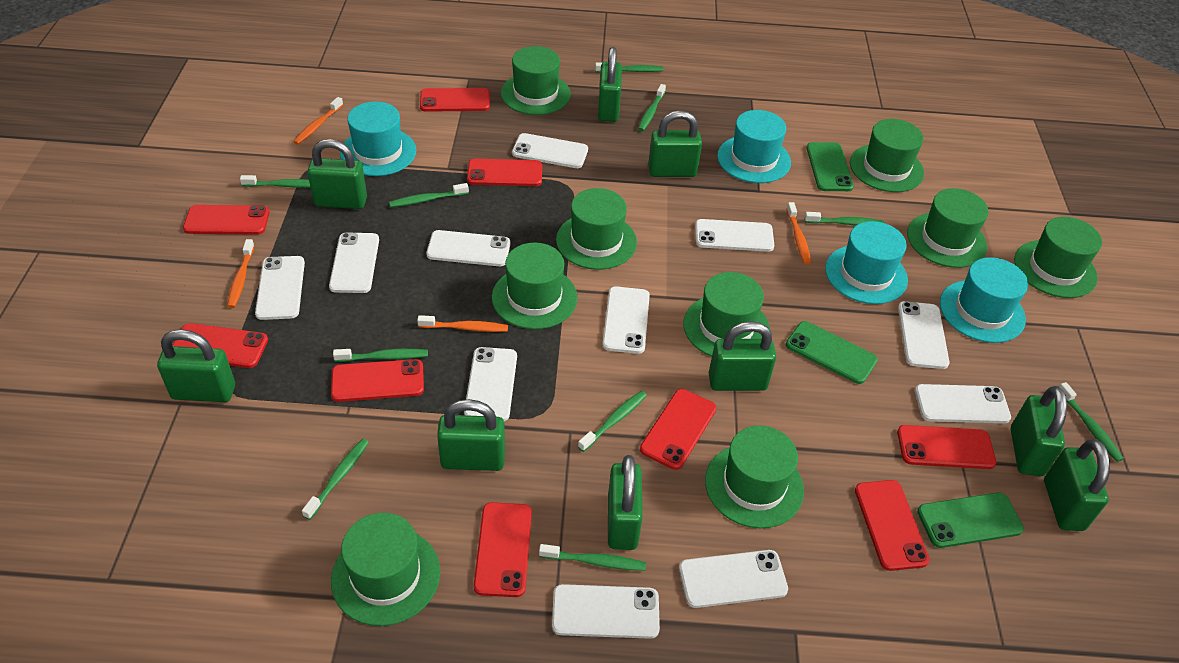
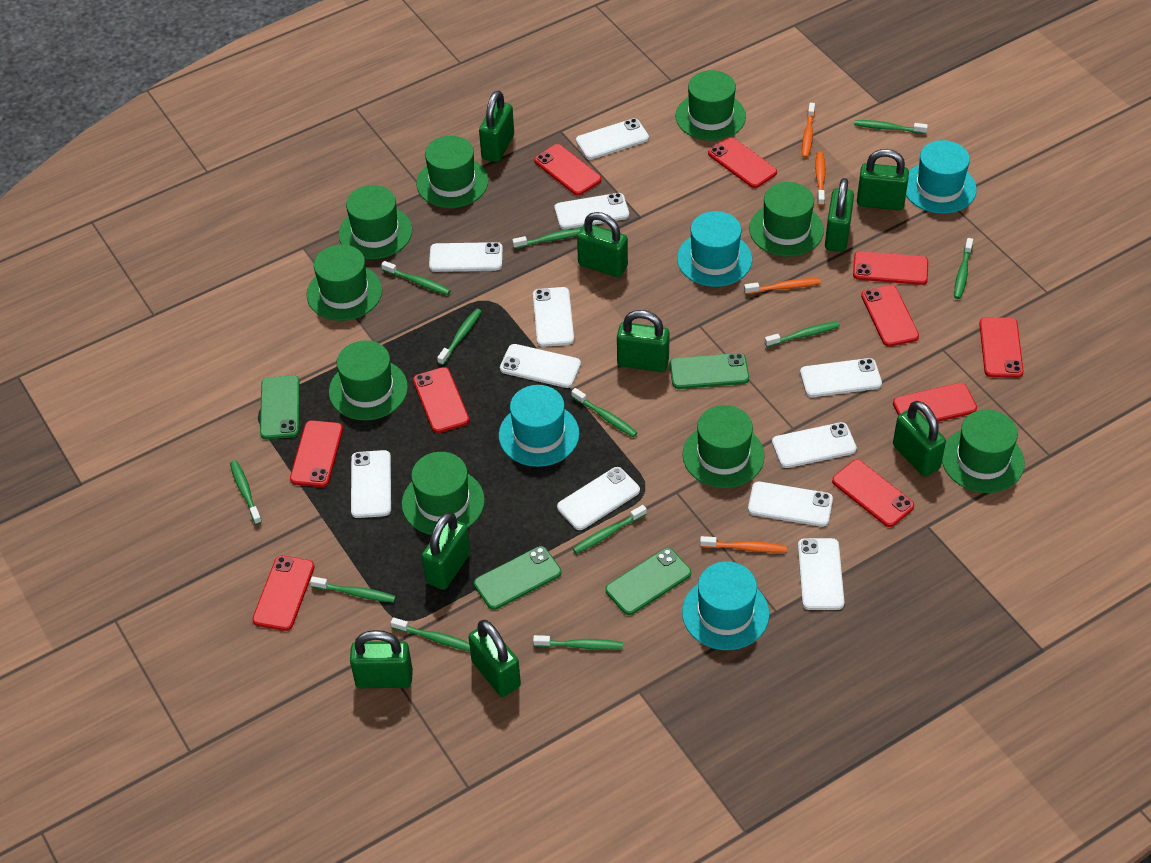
green phone: [786,321,878,384] [806,142,854,191] [917,492,1024,548] = 3 -> [260,375,300,439] [474,546,561,610] [606,548,691,615] [670,353,749,389] = 4
green toothbrush: [240,175,311,188] [302,439,369,520] [333,349,428,362] [389,183,469,207] [539,544,646,571] [578,391,647,452] [595,62,664,73] [638,84,666,131] [805,212,884,226] [1059,382,1124,462] = 10 -> [230,460,262,525] [310,576,396,603] [381,261,451,295] [391,617,470,651] [437,309,482,365] [512,228,581,249] [533,635,623,650] [571,388,637,437] [573,505,647,554] [765,321,840,347] [854,120,928,134] [954,238,973,299] = 12
red phone: [173,323,268,368] [183,205,270,235] [331,359,424,402] [420,88,490,112] [467,159,542,186] [474,502,532,597] [640,389,716,470] [855,480,930,571] [897,425,996,469] = 9 -> [252,556,315,631] [290,420,343,487] [413,367,469,433] [534,144,601,195] [708,137,777,188] [832,460,914,527] [853,251,928,285] [861,285,919,347] [893,383,977,422] [979,317,1024,378] = 10

